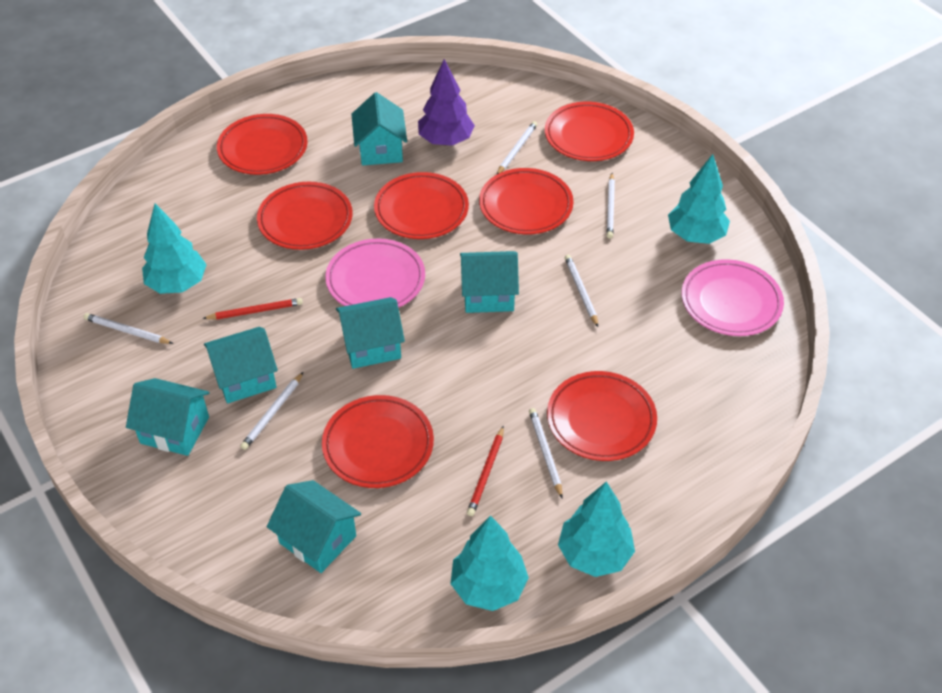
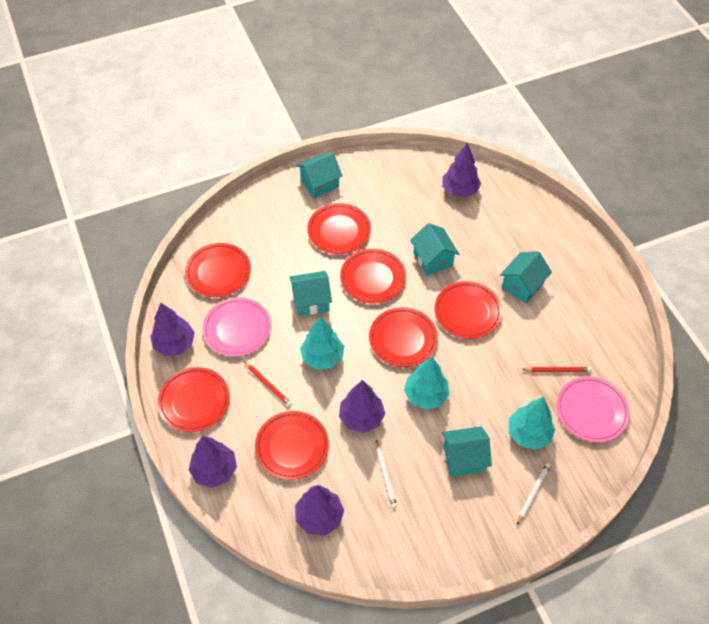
purple tree: [418,59,475,146] = 1 -> [150,303,195,356] [189,436,237,488] [295,485,344,536] [339,380,385,433] [442,143,481,198] = 5
turquoise house: [126,378,209,456] [204,327,278,403] [267,480,361,573] [336,297,405,369] [351,92,407,166] [460,251,519,313] = 6 -> [289,271,332,316] [296,153,343,198] [410,223,459,275] [442,427,492,476] [500,251,552,303] = 5
turquoise tree: [142,203,207,294] [450,515,529,611] [558,481,635,577] [668,154,730,244] = 4 -> [300,316,344,369] [404,356,449,410] [509,397,555,450] = 3
white pencil: [84,313,173,344] [240,372,303,450] [497,121,538,174] [529,408,563,498] [565,255,598,327] [607,173,615,239] = 6 -> [376,440,397,508] [517,463,551,525] = 2

